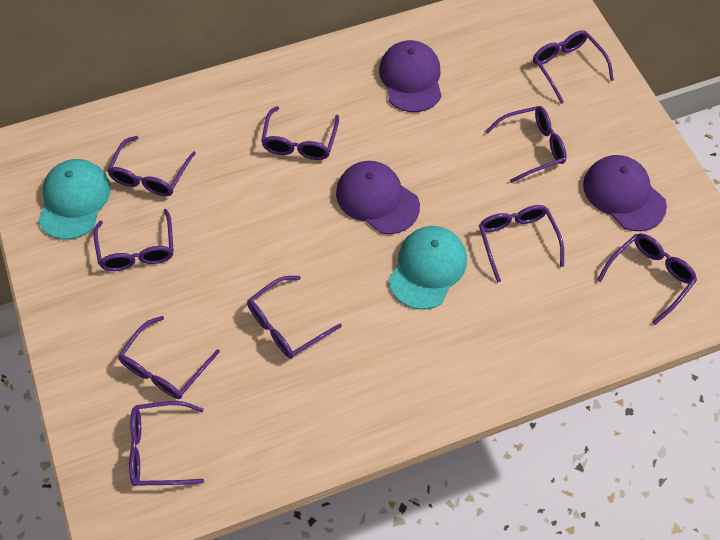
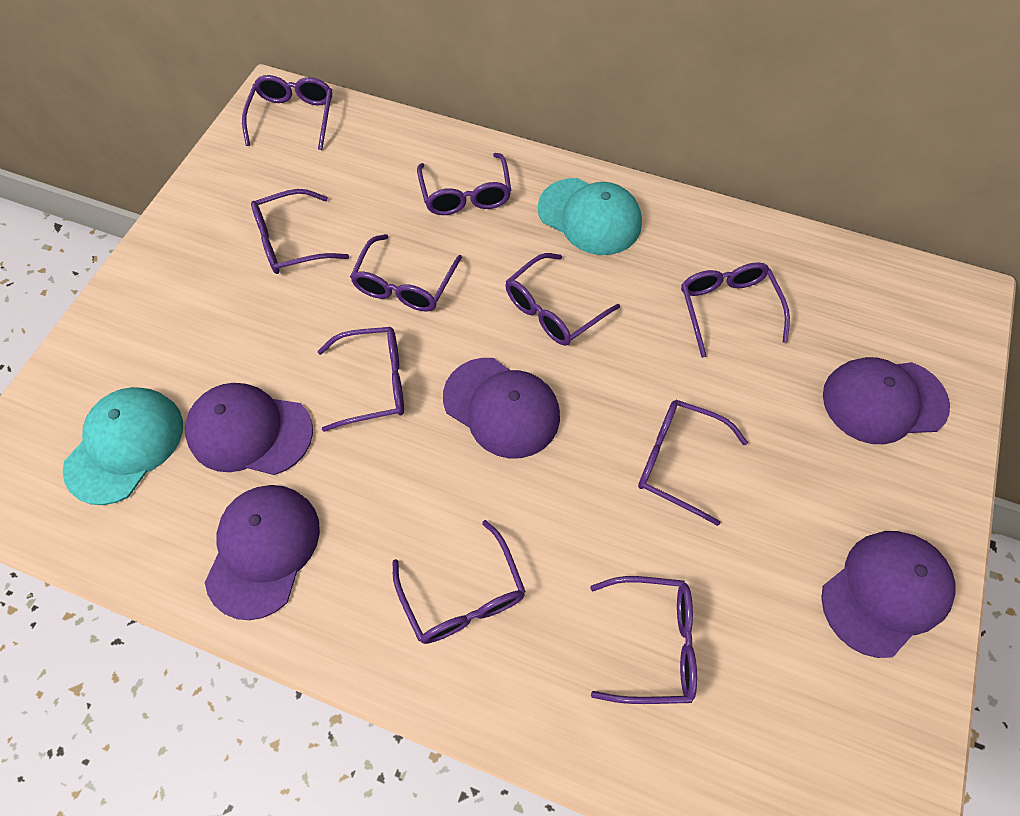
purple cap: [336,161,420,234] [379,40,442,112] [583,155,667,231] = 3 -> [185,383,313,475] [205,485,320,620] [443,358,560,458] [821,531,955,658] [823,357,950,444] = 5

